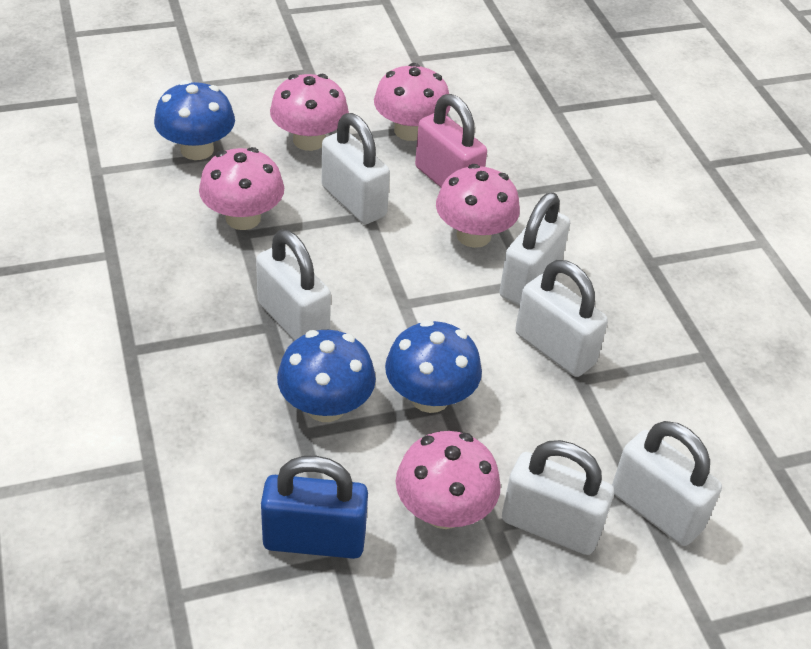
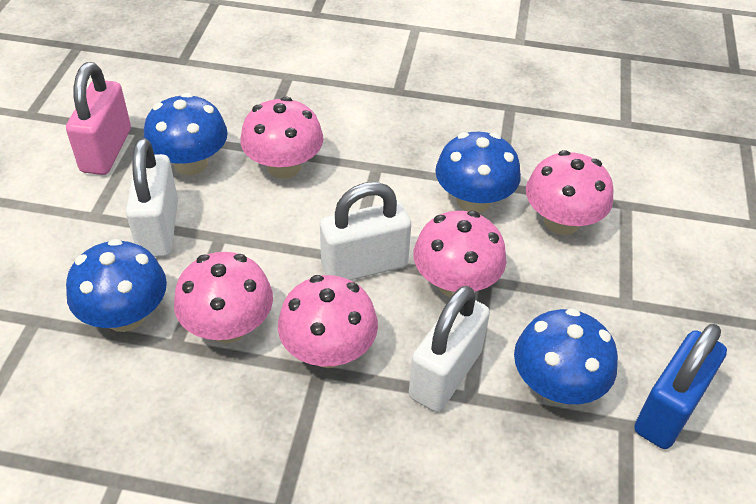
blue mushroom: [154,80,235,160] [277,330,376,422] [385,320,482,413] = 3 -> [66,239,167,332] [143,93,228,175] [435,132,521,213] [514,308,618,404] = 4
white padlock: [256,230,331,341] [322,113,390,224] [499,193,570,306] [502,440,614,555] [515,260,608,377] [612,421,722,546] = 6 -> [126,138,178,257] [320,182,411,280] [409,286,490,412] = 3

